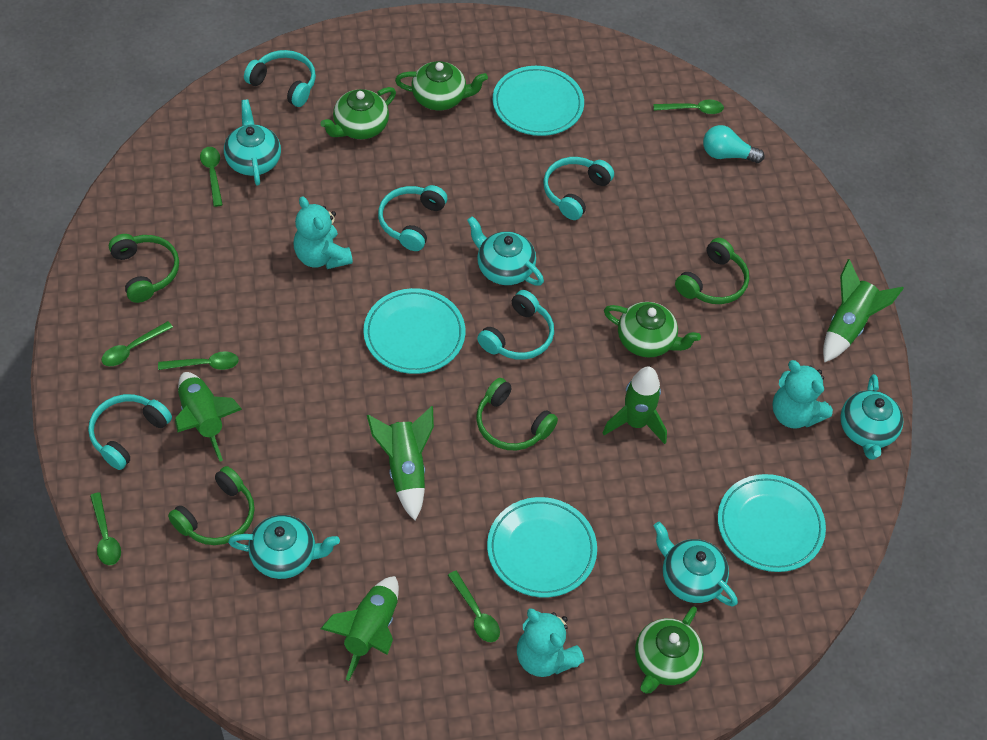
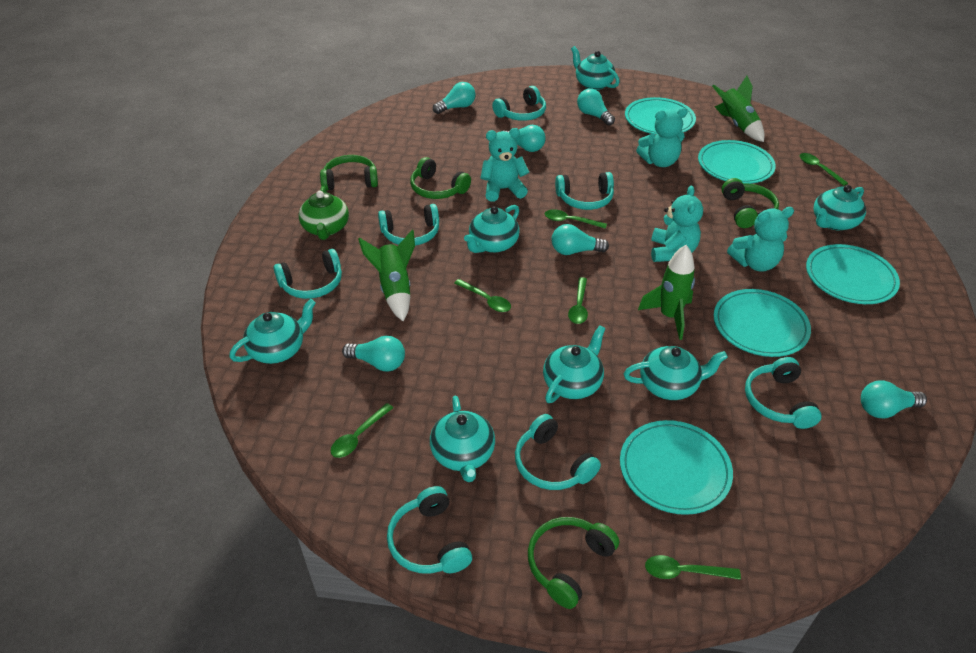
green rocket: [175,372,242,461] [321,576,399,681] [367,406,434,521] [603,367,667,444] [823,259,904,362] = 5 -> [358,230,415,321] [638,245,695,340] [712,76,765,142] = 3
green teapot: [320,87,396,139] [395,61,488,110] [604,302,701,357] [635,606,703,694] = 4 -> [298,186,349,240] = 1
turquoise headphones: [88,394,172,470] [244,50,316,107] [378,185,447,251] [477,290,554,360] [543,157,614,220] = 5 -> [274,249,342,299] [378,204,439,246] [387,486,472,574] [492,86,546,121] [515,414,601,490] [555,172,614,210] [745,357,822,429] = 7
turquoise light bulb: [703,125,765,163] = 1 -> [342,336,405,371] [433,82,476,114] [503,125,546,152] [551,224,609,255] [577,89,615,125] [861,380,927,418] = 6
turquoise plate: [363,288,465,374] [487,497,597,598] [493,66,584,136] [718,474,826,572] = 4 -> [620,420,733,515] [625,97,696,135] [698,140,776,184] [714,289,811,357] [806,244,900,304] = 5
turquoise teapot: [224,99,281,186] [228,515,340,579] [467,216,544,286] [654,522,738,606] [840,374,904,460] = 5 -> [229,299,316,364] [430,396,495,482] [464,205,520,253] [543,325,606,403] [571,46,620,90] [624,346,728,400] [814,185,866,230] = 7
turquoise teddy bear: [293,196,353,269] [517,608,584,677] [772,360,833,429] = 3 -> [481,128,529,202] [636,108,688,167] [651,186,703,262] [727,207,794,272] = 4

